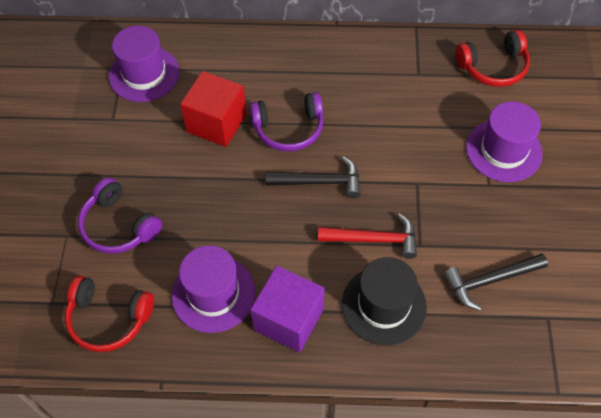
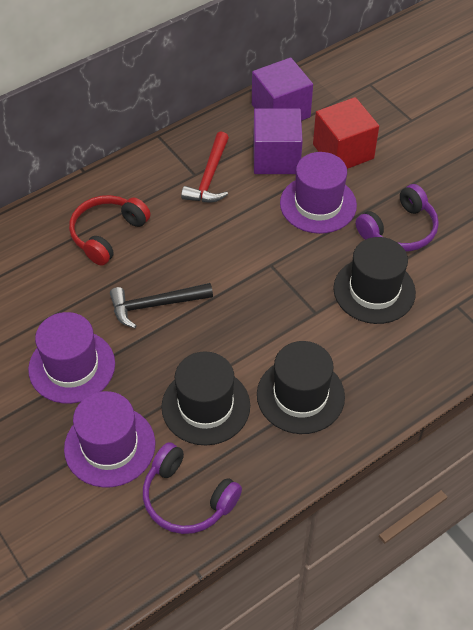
black hammer: [266,157,361,198] [444,253,548,310] = 2 -> [110,283,213,328] = 1
black hat: [342,257,427,345] = 1 -> [161,351,250,445] [257,341,345,434] [333,237,416,324] = 3
purple cube: [250,266,325,352] = 1 -> [252,57,313,121] [253,108,303,174] = 2
red headphones: [65,276,154,352] [455,30,530,87] = 2 -> [69,195,151,266] = 1

